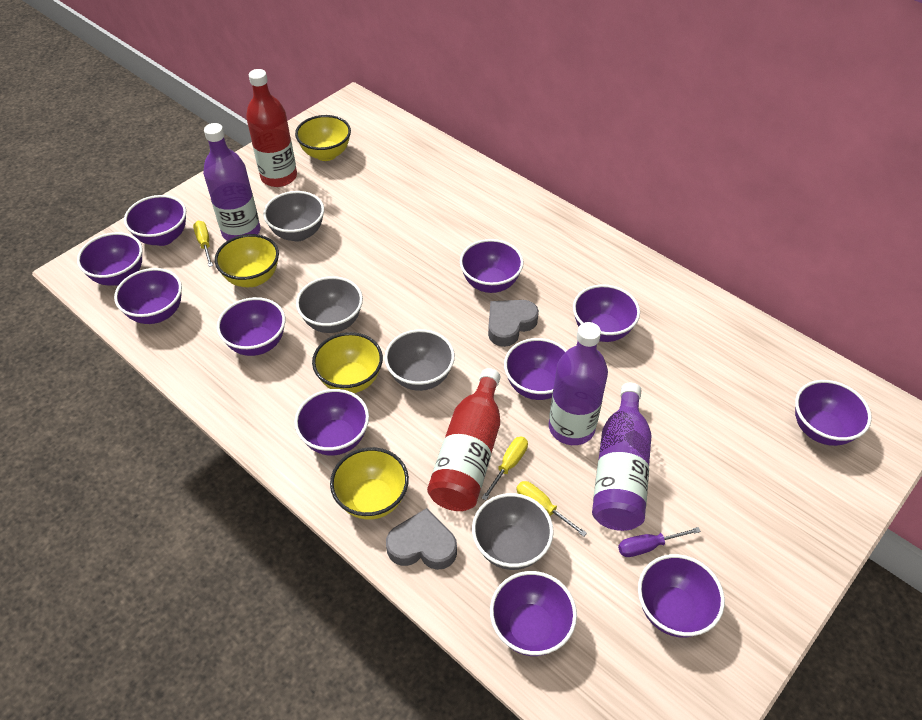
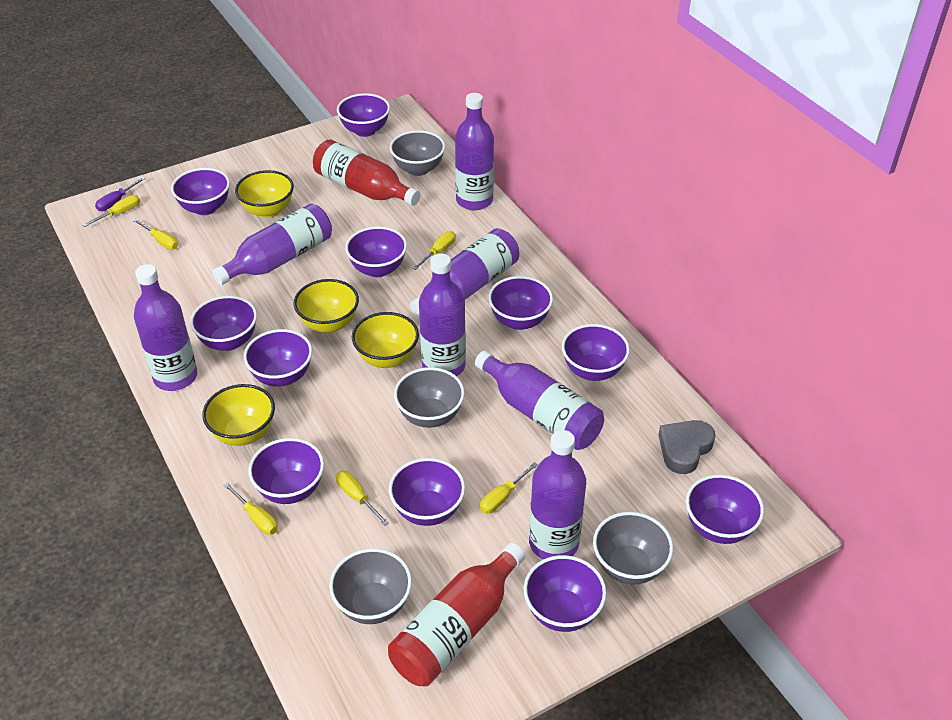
grey heart: [386,508,457,570] [488,300,539,347] = 2 -> [658,420,715,474] = 1
purple bottle: [203,123,260,241] [549,322,608,445] [592,383,652,531] = 3 -> [134,264,197,391] [212,204,332,285] [410,228,519,317] [419,253,466,376] [455,93,494,210] [475,350,604,450] [529,430,586,559] = 7
yellow screwdriver: [193,221,213,267] [482,437,528,500] [516,481,587,537] = 3 -> [83,195,140,227] [133,219,178,250] [223,482,278,535] [336,471,389,525] [413,231,456,270] [479,462,538,514] = 6

